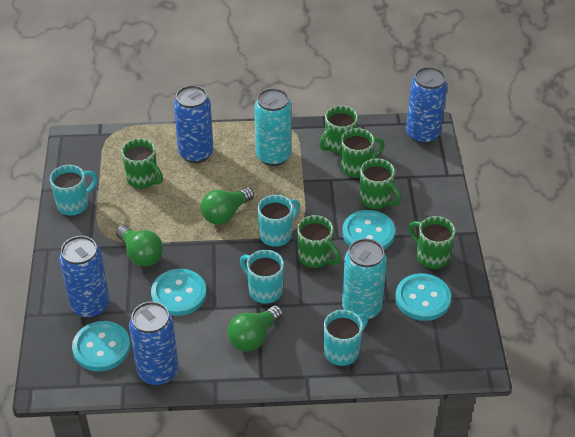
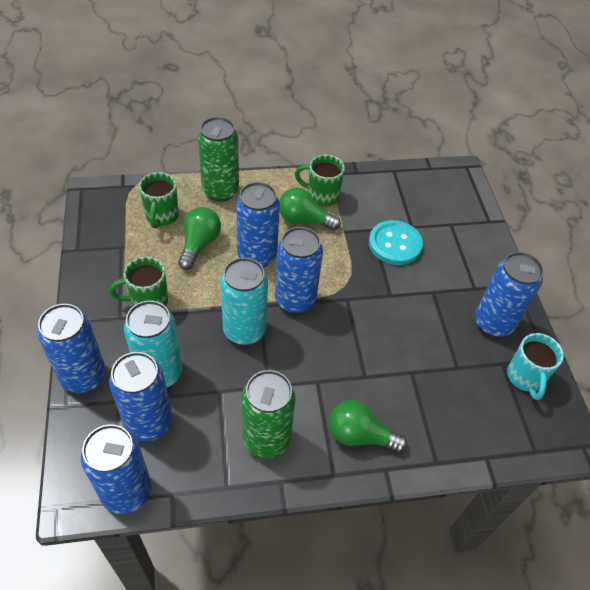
blue can: [59,236,110,318] [129,301,179,386] [174,85,214,163] [406,67,447,144] = 4 -> [37,304,106,393] [81,424,151,514] [109,352,172,441] [236,182,280,267] [275,227,323,314] [475,252,544,337] = 6
green can: none = 0 -> [198,117,239,202] [242,370,296,459] = 2
green mug: [122,138,163,188] [297,215,341,268] [319,106,358,154] [341,128,385,178] [360,158,401,209] [408,216,455,269] = 6 -> [109,257,168,306] [139,172,179,229] [295,155,345,207] = 3
turquoise button: [72,321,130,372] [151,269,206,316] [342,210,395,250] [395,273,451,321] = 4 -> [369,220,423,265] = 1
turquoise mug: [50,165,98,216] [240,250,284,304] [258,195,300,247] [324,310,368,366] = 4 -> [507,333,564,400] = 1

